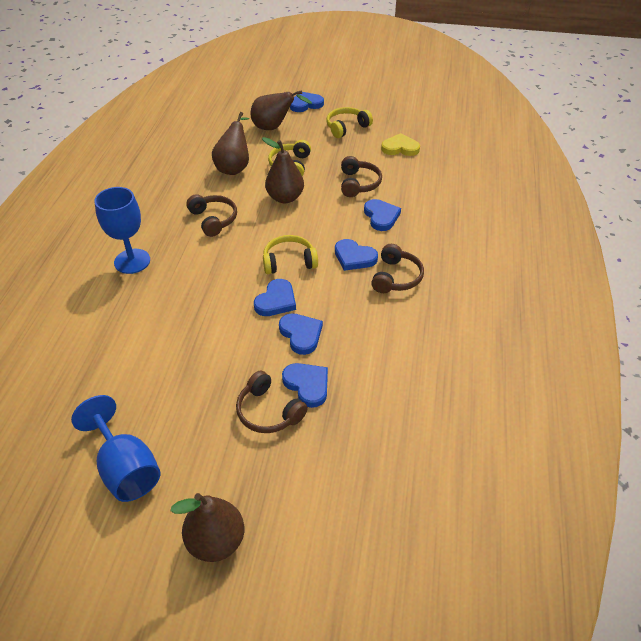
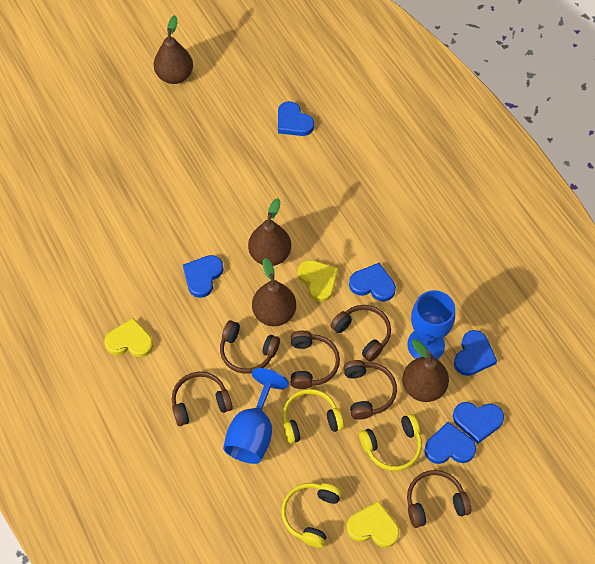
brown headphones: [186,194,237,237] [236,370,308,433] [341,156,382,197] [371,244,424,293] = 4 -> [172,372,233,426] [220,320,280,374] [291,331,340,389] [330,305,391,362] [343,360,397,420] [407,470,471,528] = 6
yellow heart: [381,133,420,156] = 1 -> [104,318,153,357] [298,260,338,302] [347,501,399,547] = 3

